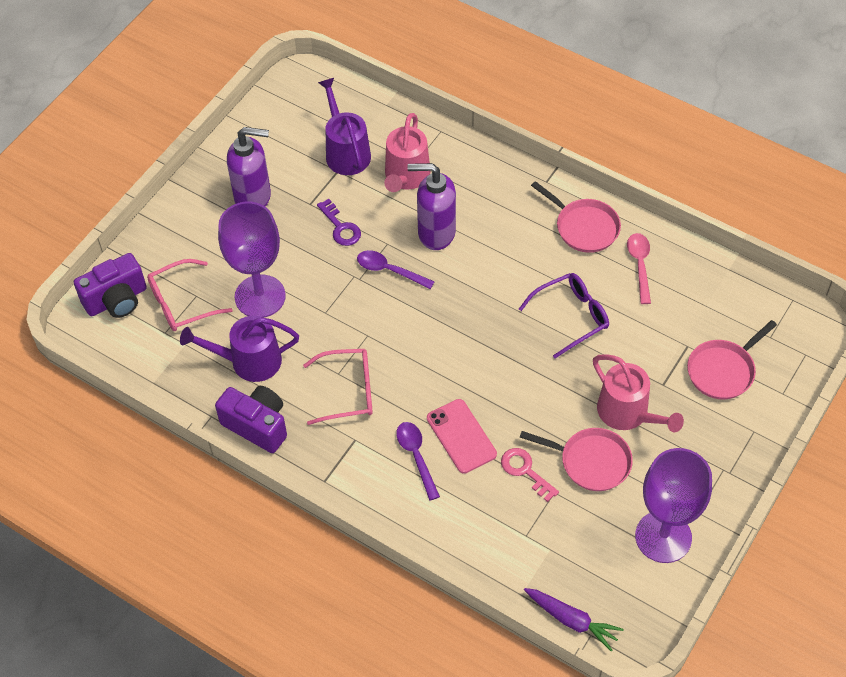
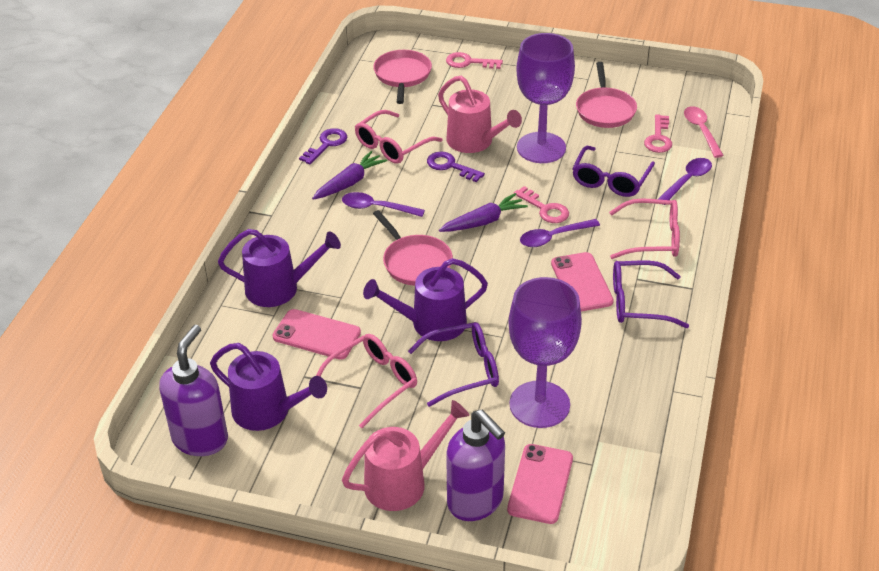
pink glasses: [147,259,233,331] [303,349,373,425] = 2 -> [316,334,417,428] [355,110,442,164] [609,198,680,259] = 3
pink key: [501,448,559,502] = 1 -> [446,52,503,69] [514,186,569,223] [644,114,672,153] = 3
pink phone: [427,399,497,474] = 1 -> [273,309,361,360] [507,444,573,524] [551,252,614,312] = 3
purple camera: [74,253,147,318] [215,386,287,453] = 2 -> none = 0
purple carrot: [524,588,624,651] = 1 -> [312,151,387,200] [439,193,528,232] = 2
purple glasses: [519,273,609,359] = 1 -> [408,322,499,407] [572,146,655,197] [613,261,689,328] = 3
purple key: [317,199,361,246] = 1 -> [299,128,347,164] [427,152,485,182] = 2
purple spoon: [357,250,435,289] [396,422,440,501] = 2 -> [342,192,425,217] [520,219,600,247] [658,158,712,205] = 3
purple watering can: [180,316,299,382] [318,78,371,175] = 2 -> [210,343,327,431] [218,229,341,307] [363,258,488,341] = 3

